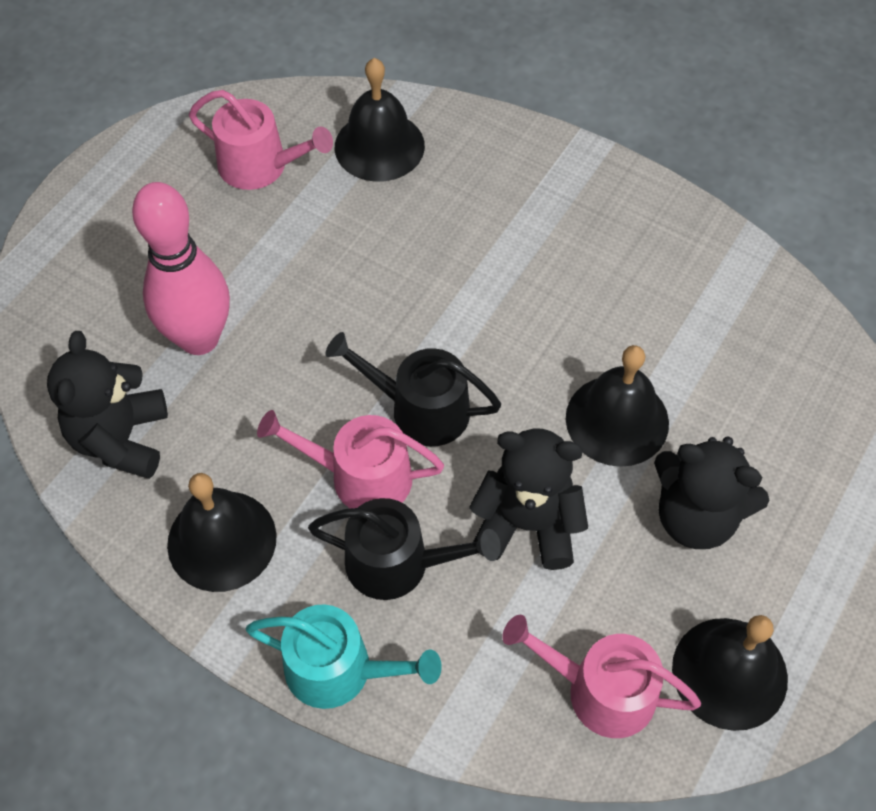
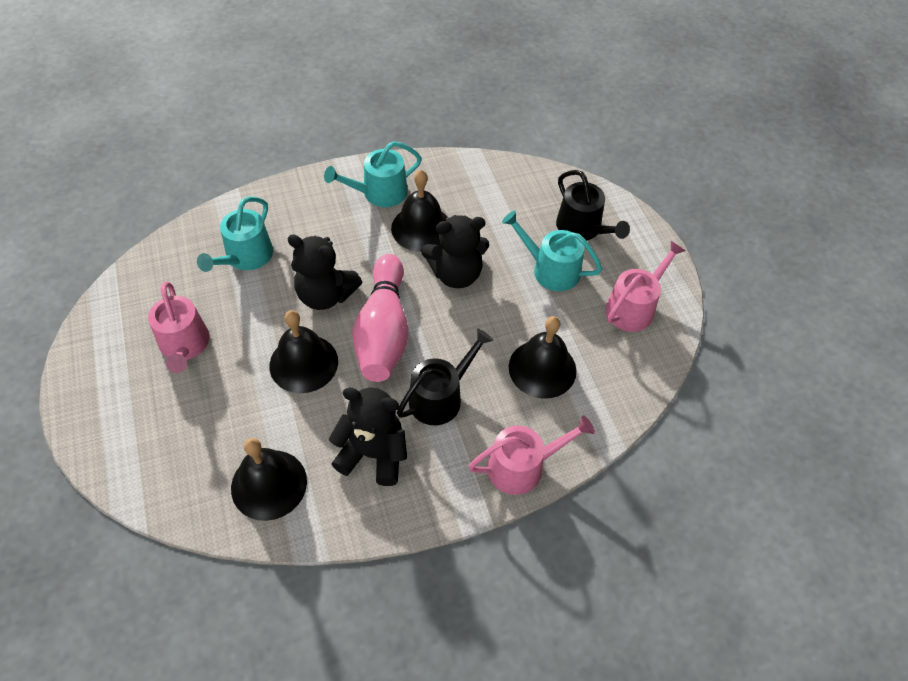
turquoise watering can: [246,605,442,709] = 1 -> [197,197,273,272] [324,141,422,207] [502,211,602,291] = 3

